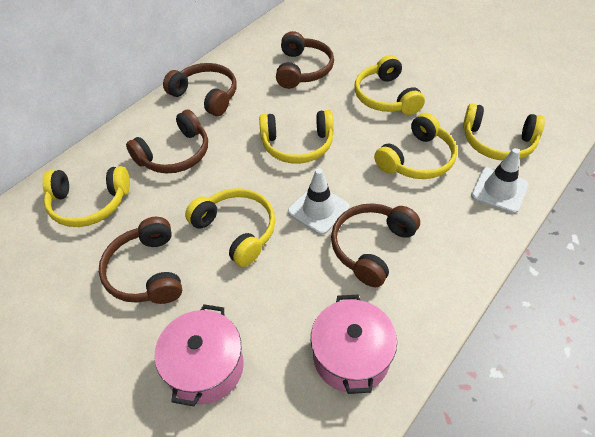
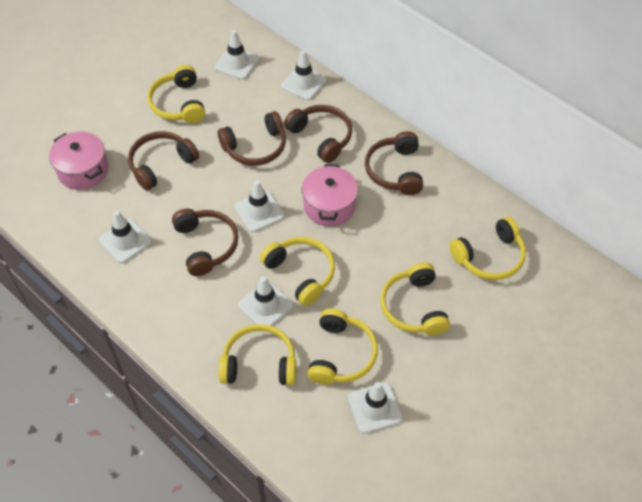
white traffic cone: [288,168,349,235] [471,148,528,213] = 2 -> [99,211,152,263] [215,30,259,79] [235,180,284,232] [238,276,293,326] [281,50,327,100] [348,382,403,434] = 6

